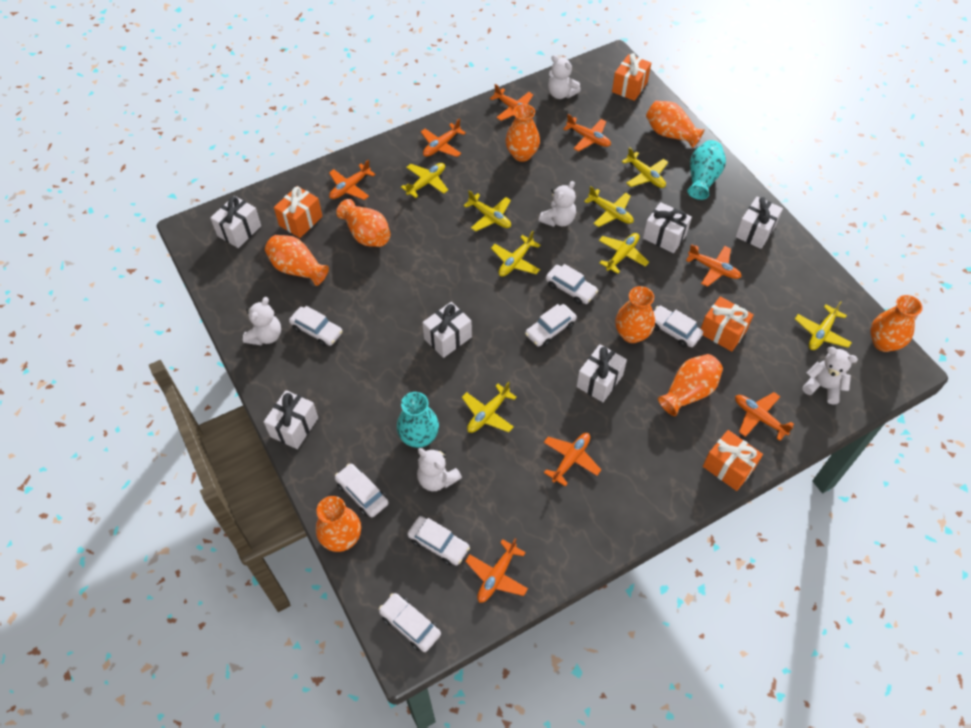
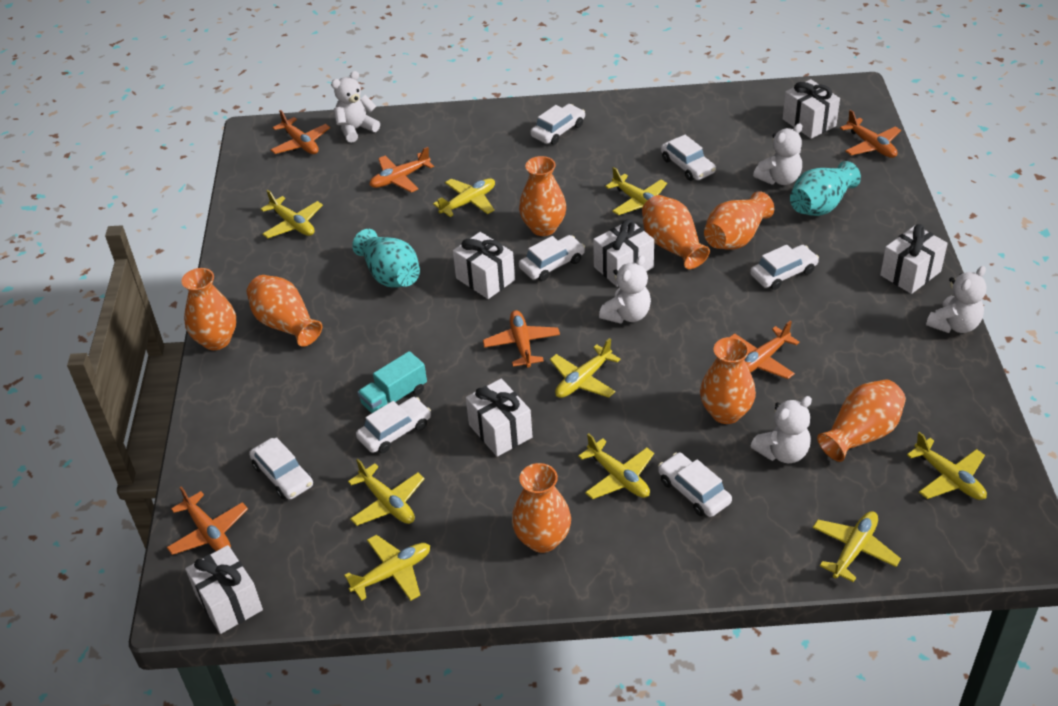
orange gift: [274,186,323,238] [612,53,651,101] [701,296,754,352] [703,430,763,491] = 4 -> none = 0
orange plane: [329,160,375,200] [421,119,466,157] [465,538,528,603] [490,84,533,121] [544,433,601,487] [563,114,611,151] [686,244,742,287] [735,392,794,441] = 8 -> [167,486,248,555] [271,110,330,154] [369,147,434,192] [483,310,560,368] [730,320,800,379] [840,110,901,158] = 6
turquoise truck: none = 0 -> [357,351,427,413] = 1
yellow plane: [401,163,448,198] [462,382,517,433] [463,190,511,232] [491,231,540,277] [584,186,634,227] [599,233,649,274] [622,147,668,188] [795,301,852,350] = 8 -> [261,190,323,238] [344,535,430,601] [348,459,425,526] [433,178,495,217] [550,338,621,398] [578,433,654,499] [605,167,667,215] [813,511,901,582] [907,432,987,500] = 9

